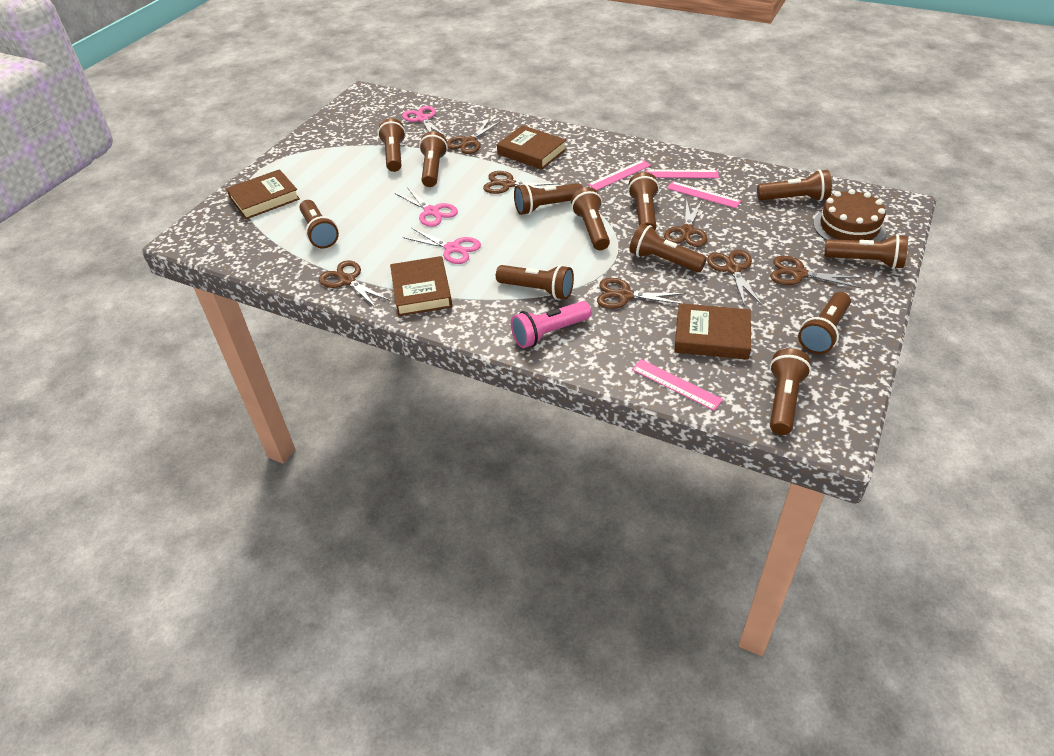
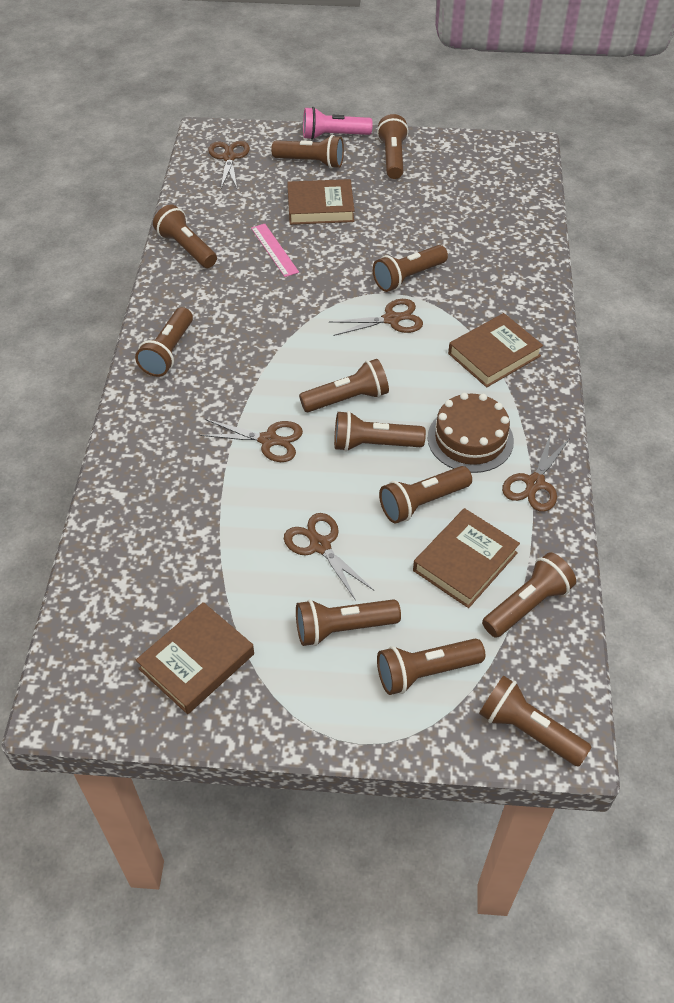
brown scissors: [319,261,390,308] [447,119,501,154] [483,171,559,194] [597,278,686,309] [664,199,707,247] [707,250,762,307] [770,256,861,288] = 7 -> [200,419,303,462] [208,141,250,188] [284,513,374,601] [329,299,423,336] [502,433,571,512] = 5
pink ruler: [588,160,651,191] [632,359,723,411] [646,169,719,178] [667,181,741,208] = 4 -> [251,224,299,277] = 1
pink scissors: [395,187,458,227] [402,106,446,137] [403,228,481,264] = 3 -> none = 0

